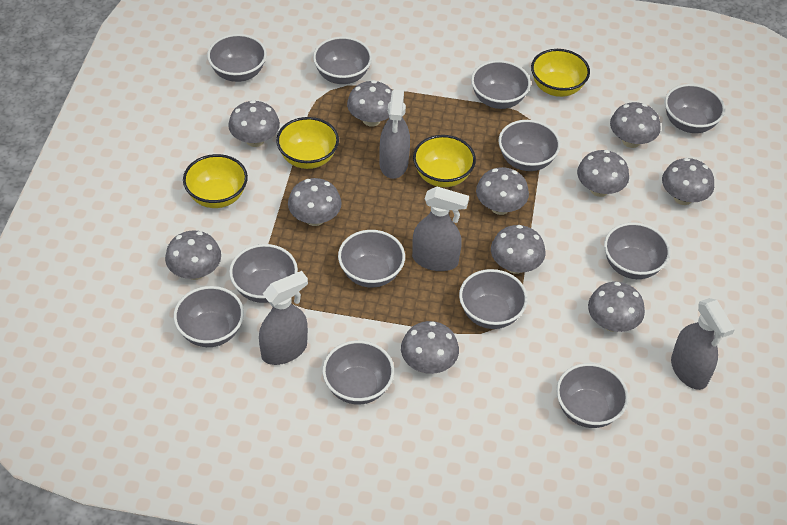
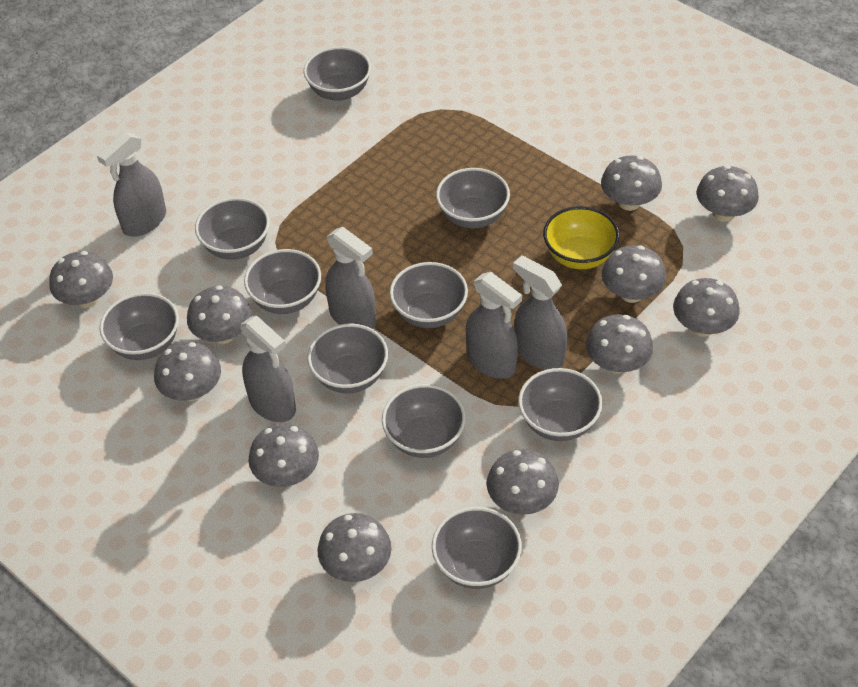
grey bowl: [174,286,244,347] [207,34,267,82] [229,244,298,303] [313,37,372,84] [322,340,394,405] [338,230,405,288] [459,269,528,329] [471,60,531,109] [499,120,561,171] [556,363,629,428] [604,222,670,279] [665,84,725,133] = 12 -> [100,293,179,360] [195,198,270,260] [244,249,321,314] [303,47,371,101] [307,323,388,393] [382,384,466,458] [390,262,468,328] [432,507,522,589] [436,168,510,228] [518,368,602,441] = 10
grey spray bottle: [259,271,308,365] [380,90,410,179] [412,187,469,271] [671,298,735,390] = 4 -> [97,132,166,237] [240,316,296,422] [325,227,376,329] [466,272,522,379] [513,255,567,370] = 5
yellow bowl: [183,154,248,208] [276,117,339,169] [413,135,476,187] [531,49,590,97] = 4 -> [543,206,620,269] = 1

